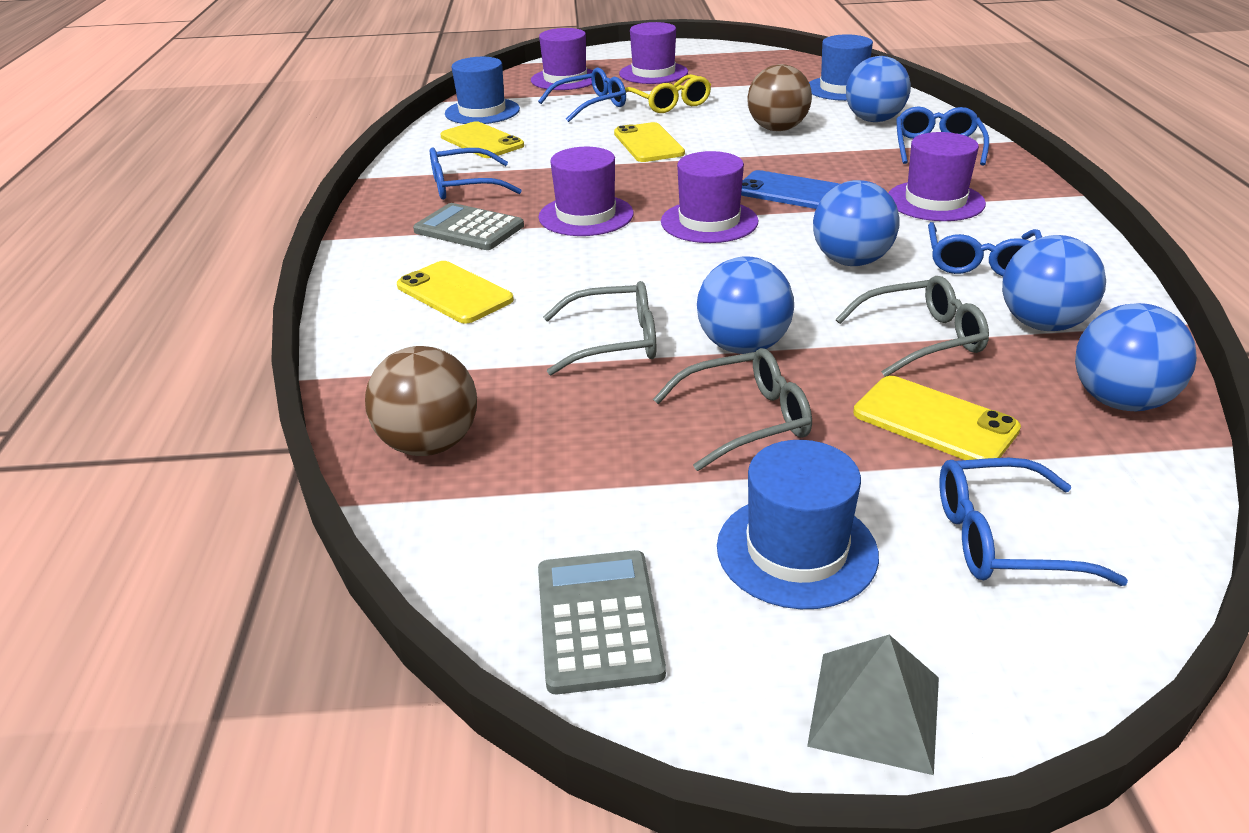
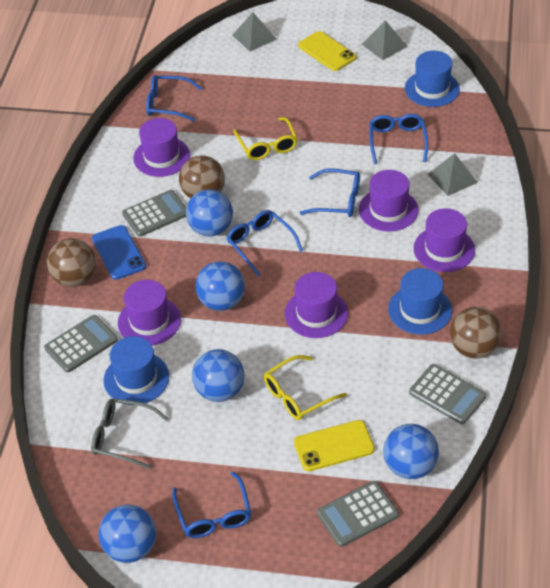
brown ball: [365,346,477,456] [747,64,812,131] = 2 -> [47,238,96,287] [179,156,225,198] [450,307,502,359] = 3
grey calculator: [413,203,524,250] [538,550,666,694] = 2 -> [44,315,118,373] [122,190,186,237] [317,481,399,547] [409,364,486,424] = 4
grey glasses: [543,281,656,375] [653,348,812,471] [836,276,989,377] = 3 -> [91,398,169,469] = 1
grey pyramid: [807,635,939,775] = 1 -> [232,13,277,51] [362,20,408,60] [428,153,478,196] = 3
yellow glasses: [625,74,711,113] = 1 -> [233,117,298,160] [264,355,347,420] = 2
yellow phone: [397,261,514,324] [440,121,524,158] [614,122,685,162] [853,376,1021,460] = 4 -> [294,420,375,471] [298,31,356,71] = 2

